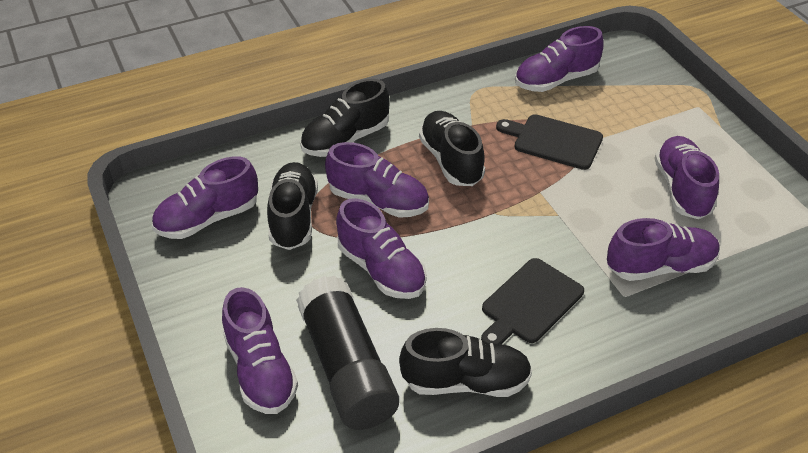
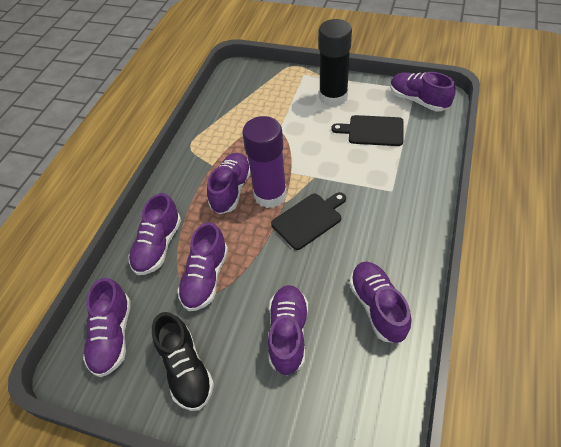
black shoe: [267,162,318,250] [300,79,390,157] [399,328,532,397] [419,111,485,186] = 4 -> [152,312,214,411] = 1
purple glue stick: none = 0 -> [242,116,287,208] = 1

